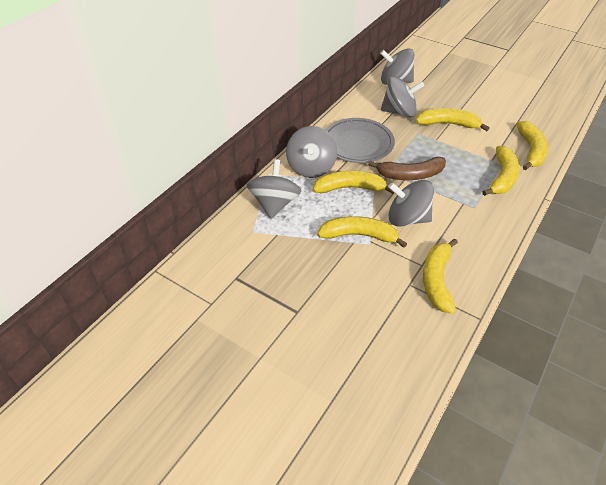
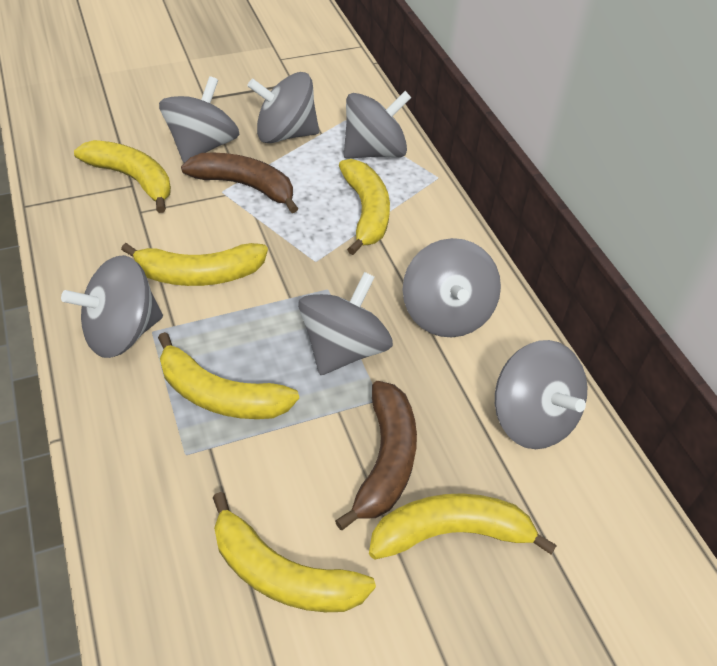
brown banana: [368,157,446,180] = 1 -> [181,153,298,213] [335,381,417,530] = 2
grey plate: [326,118,395,163] = 1 -> none = 0
grey spinning top: [247,159,301,219] [286,126,337,178] [380,48,415,85] [381,76,425,117] [388,180,434,227] = 5 -> [61,255,163,358] [159,76,239,163] [247,72,319,143] [298,272,393,375] [344,91,412,159] [403,238,501,337] [495,340,587,449] = 7

